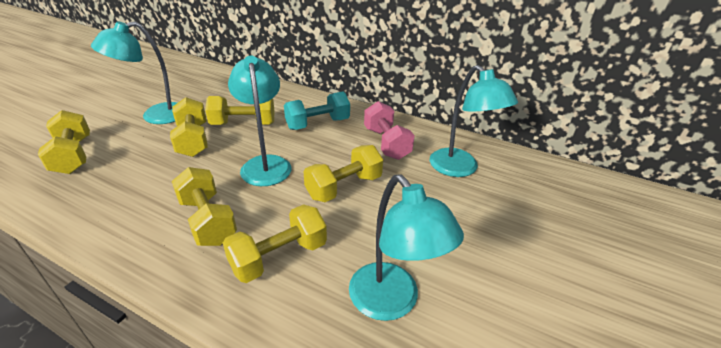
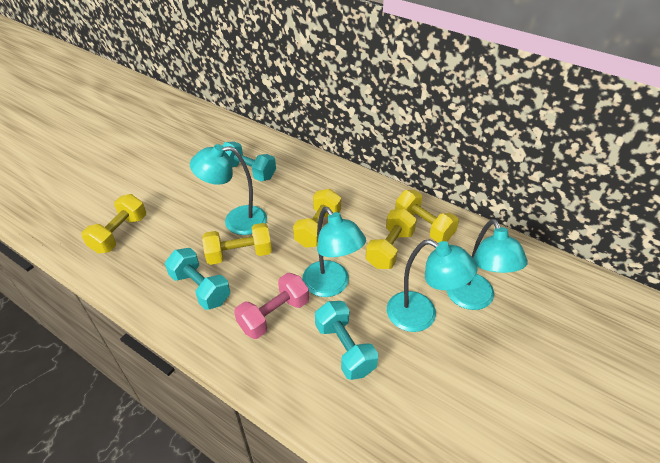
turquoise dumbbell: [284,91,350,130] = 1 -> [165,248,230,310] [222,141,276,181] [315,301,378,380] = 3
yellow dumbbell: [38,110,90,174] [170,97,208,157] [172,167,237,246] [205,96,275,125] [223,204,327,283] [304,145,383,202] = 6 -> [81,194,146,254] [202,223,272,265] [293,189,341,248] [365,209,417,269] [395,190,459,243] = 5

